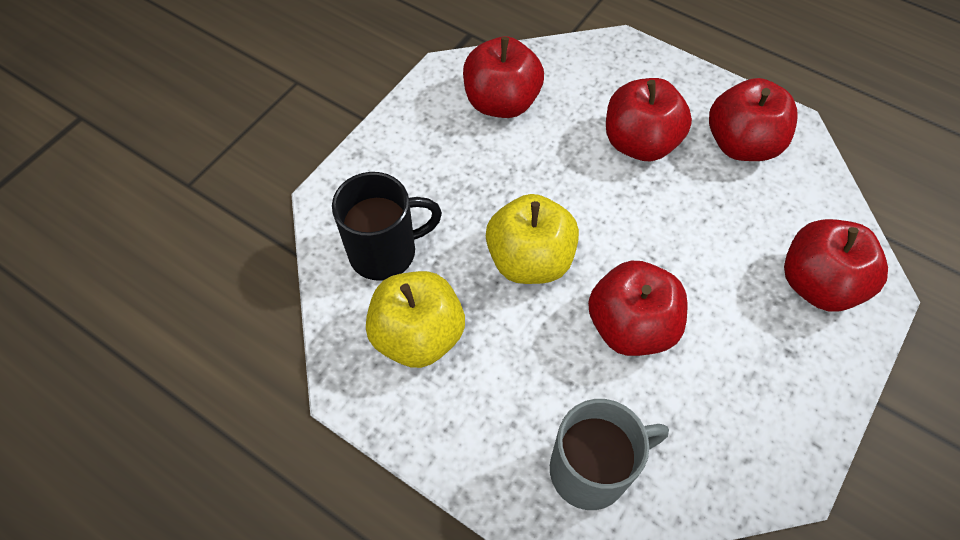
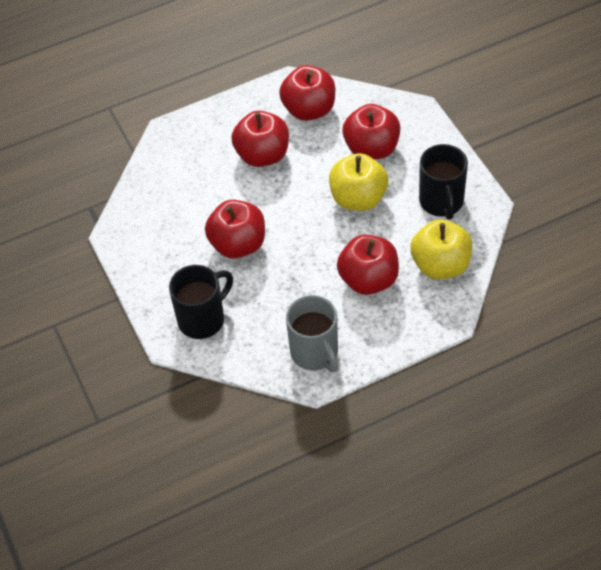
black mug: [332,172,442,281] = 1 -> [169,265,233,339] [419,144,468,220] = 2

